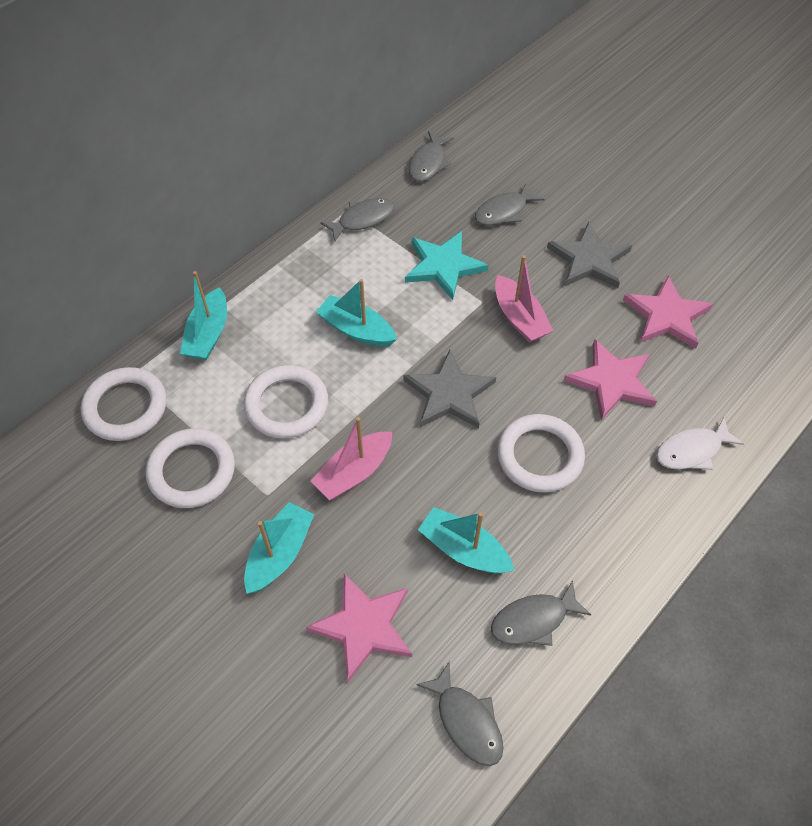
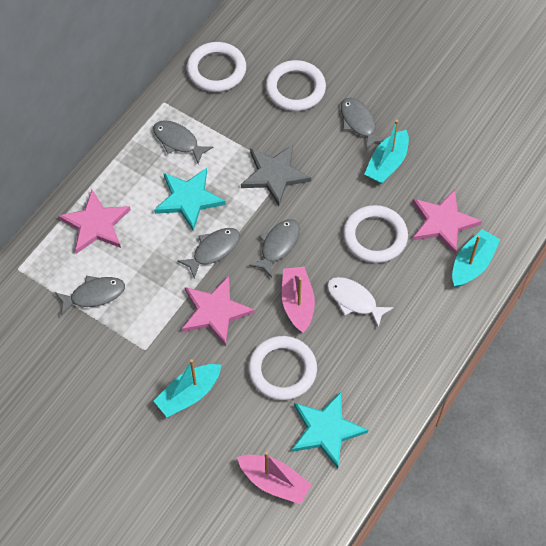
grey star: [404,350,496,428] [547,222,632,288] = 2 -> [241,145,311,206] = 1
turquoise boat: [180,271,227,360] [244,502,314,594] [316,279,397,347] [418,507,514,573] = 4 -> [154,359,221,417] [365,120,409,184] [452,229,500,287] = 3
turquoise star: [405,231,489,300] = 1 -> [154,168,226,231] [292,392,368,468] = 2

